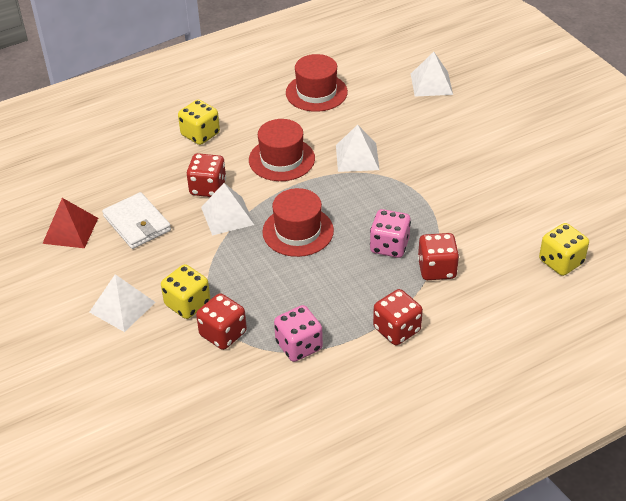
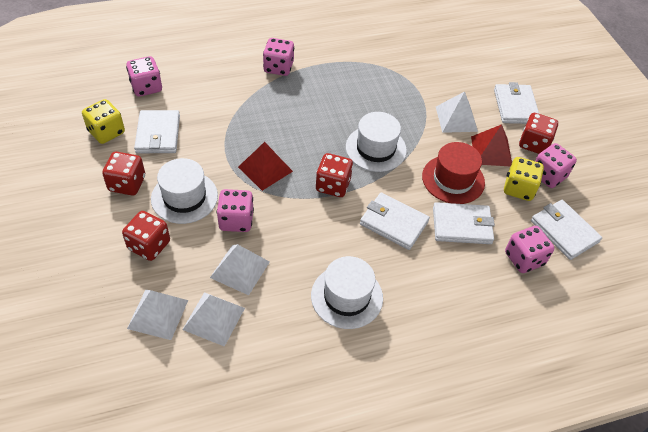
pink dice: [274,305,323,362] [370,209,411,258] = 2 -> [126,56,162,97] [217,189,254,232] [263,38,294,76] [505,226,554,273] [535,143,577,188] = 5
red hat: [249,119,315,181] [262,188,334,257] [286,54,348,112] = 3 -> [422,142,485,204] = 1
red pyramid: [42,198,98,248] = 1 -> [238,142,293,191] [471,124,512,167] = 2
white hat: none = 0 -> [151,158,218,224] [311,256,383,329] [346,112,407,172] = 3
white wallet: [102,192,171,249] = 1 -> [134,110,180,153] [360,192,430,250] [433,202,495,244] [494,82,539,124] [531,200,602,260] = 5
yellow dice: [161,264,211,319] [178,100,220,145] [539,223,589,276] = 3 -> [82,99,125,144] [504,157,544,201] = 2

